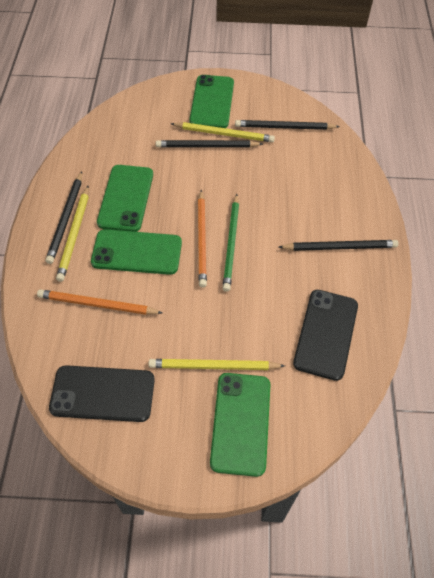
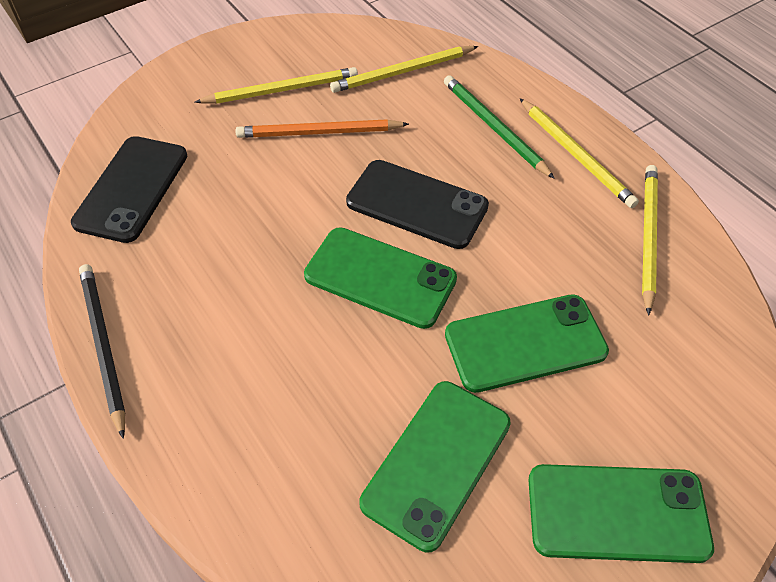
black pencil: [45,171,82,264] [156,140,263,148] [235,120,340,130] [279,240,399,251] = 4 -> [79,264,126,439] = 1
orange pencil: [37,289,163,315] [198,190,207,288] = 2 -> [236,119,409,138] = 1
yellow pencil: [56,186,89,282] [148,359,285,370] [171,122,275,142] = 3 -> [195,67,358,104] [330,46,478,93] [520,98,639,208] [642,165,658,315] = 4

